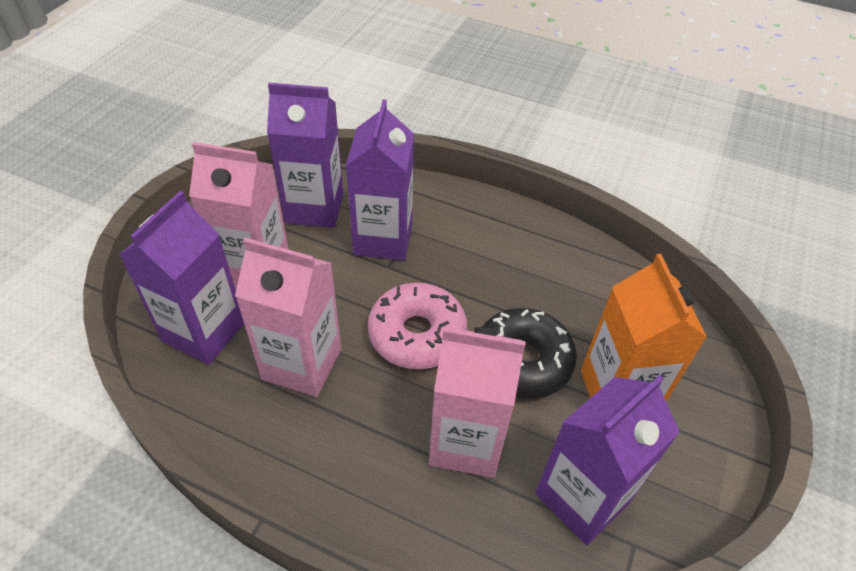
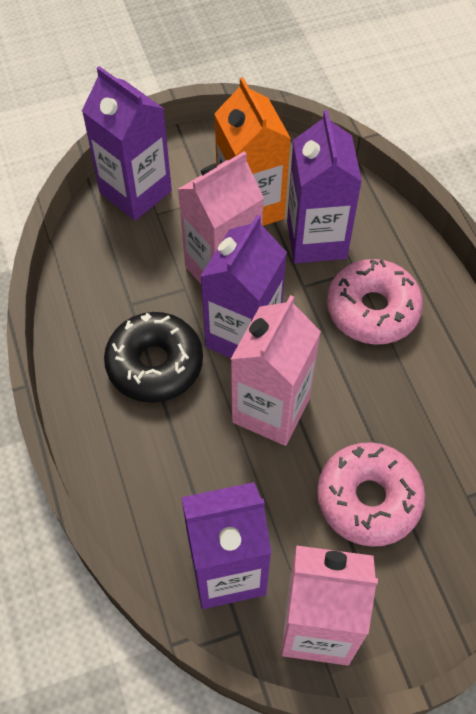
pink donut: [368,283,467,369] = 1 -> [317,442,425,547] [327,259,423,345] = 2

